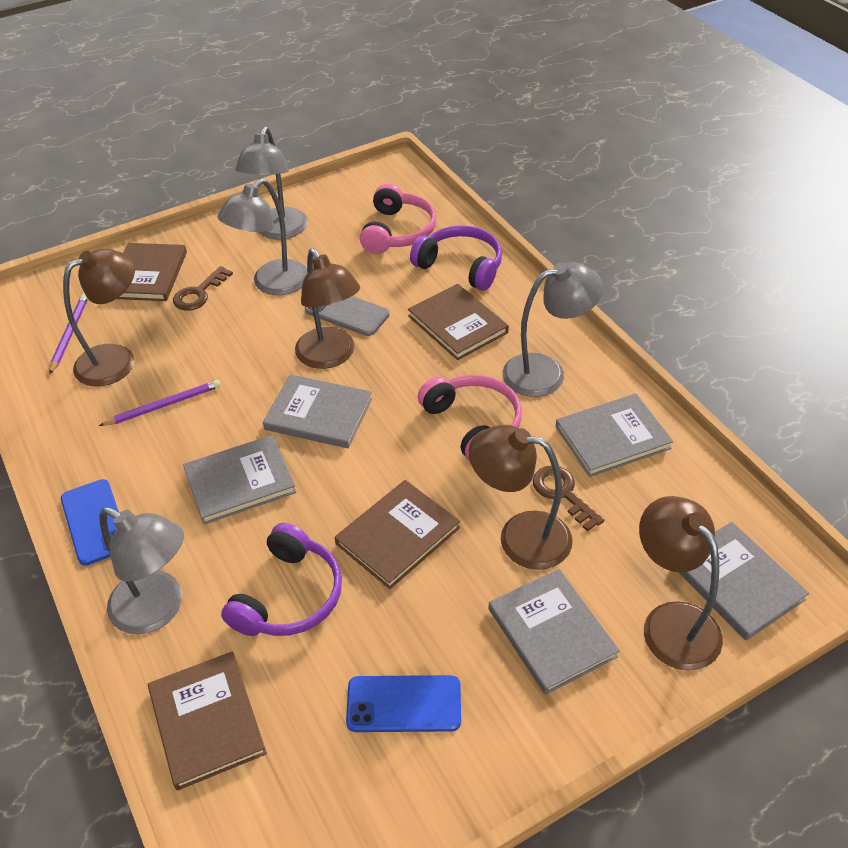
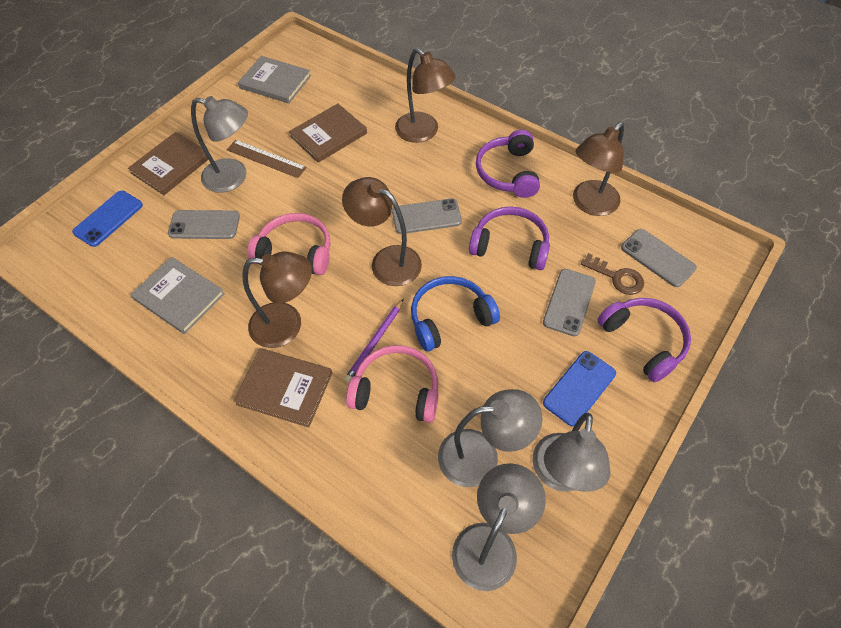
blue headphones: none = 0 -> [411,276,500,352] = 1
brown book: [117,243,187,301] [148,651,267,791] [334,480,460,589] [408,284,509,360] = 4 -> [128,132,208,195] [233,348,332,428] [289,103,367,163] = 3
brown key: [173,266,233,311] [533,465,604,532] = 2 -> [581,253,644,295] = 1
brown ruler: none = 0 -> [227,140,307,178] = 1
grey book: [183,435,297,525] [263,374,372,448] [489,569,620,695] [556,394,673,477] [678,522,809,641] = 5 -> [130,257,225,334] [238,56,311,103] = 2
grey phone: [305,296,390,336] = 1 -> [168,210,240,239] [392,198,462,234] [543,269,596,336] [621,229,697,287] = 4
purple headphones: [221,523,342,636] [410,225,502,291] = 2 -> [469,207,550,270] [476,130,540,198] [597,298,691,382] = 3
purple pencil: [49,293,88,374] [99,380,221,426] = 2 -> [344,299,404,383] = 1

